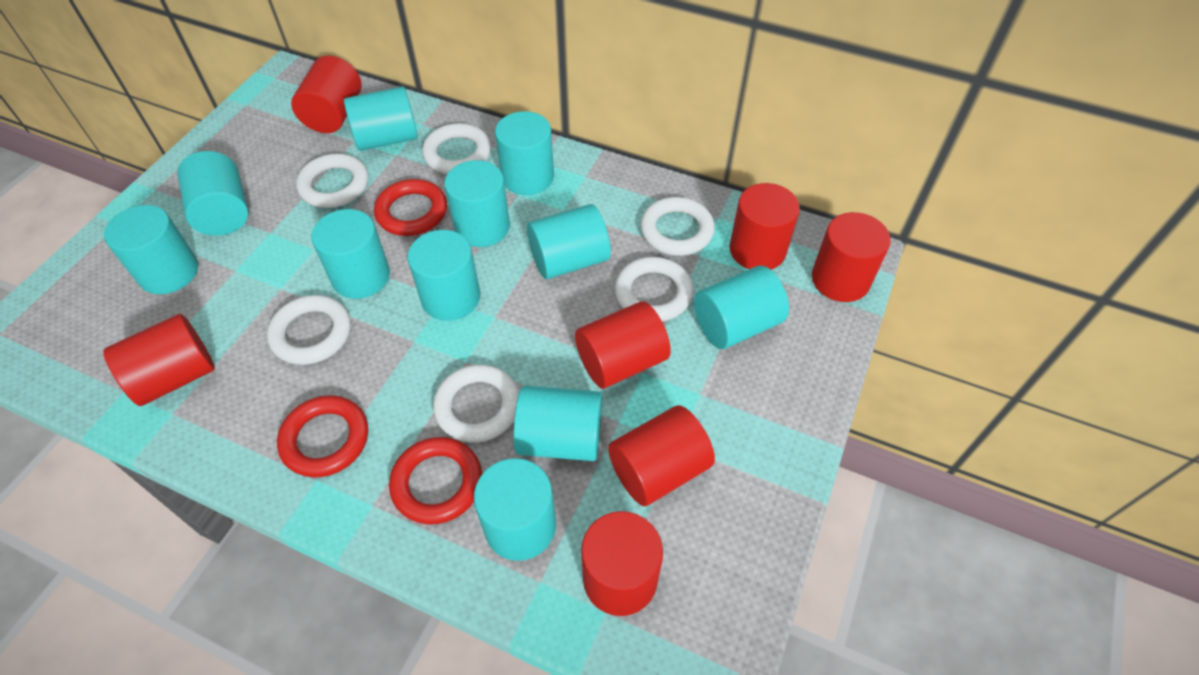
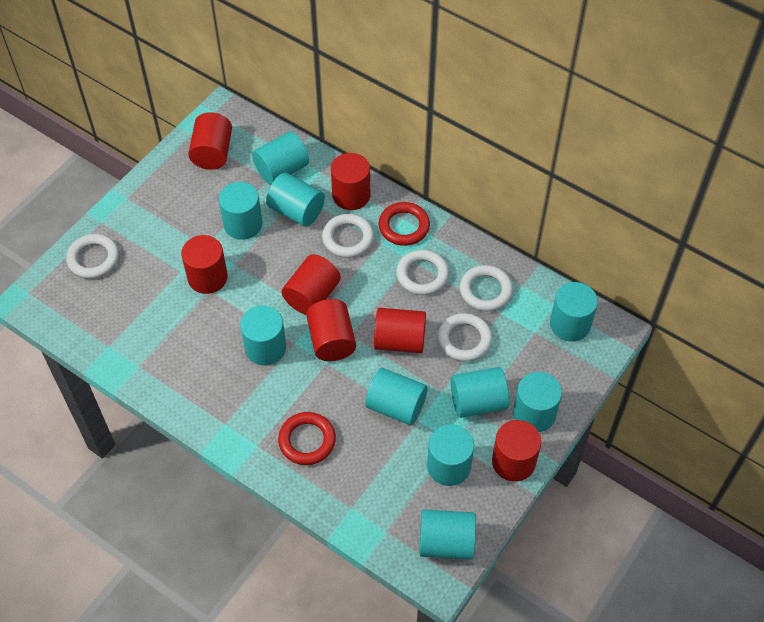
red ring: [277,395,368,477] [374,179,447,236] [389,437,482,524] = 3 -> [278,412,336,465] [379,202,430,246] = 2
turquoise cylinder: [104,205,198,294] [177,151,249,236] [312,209,390,299] [344,86,418,151] [408,230,480,321] [444,160,510,247] [474,458,556,561] [495,111,554,195] [513,386,602,461] [527,204,611,279] [694,266,789,349] = 11 -> [219,182,263,240] [240,306,286,365] [252,131,309,185] [266,173,325,227] [365,368,428,425] [419,510,476,560] [427,424,474,486] [451,367,509,418] [513,372,562,432] [550,282,598,342] = 10
white ring: [267,295,351,365] [296,154,368,208] [422,123,491,174] [433,365,519,443] [615,257,693,322] [641,197,715,256] = 6 -> [66,234,119,279] [322,214,374,258] [396,250,449,295] [438,313,492,362] [460,265,513,311] = 5

